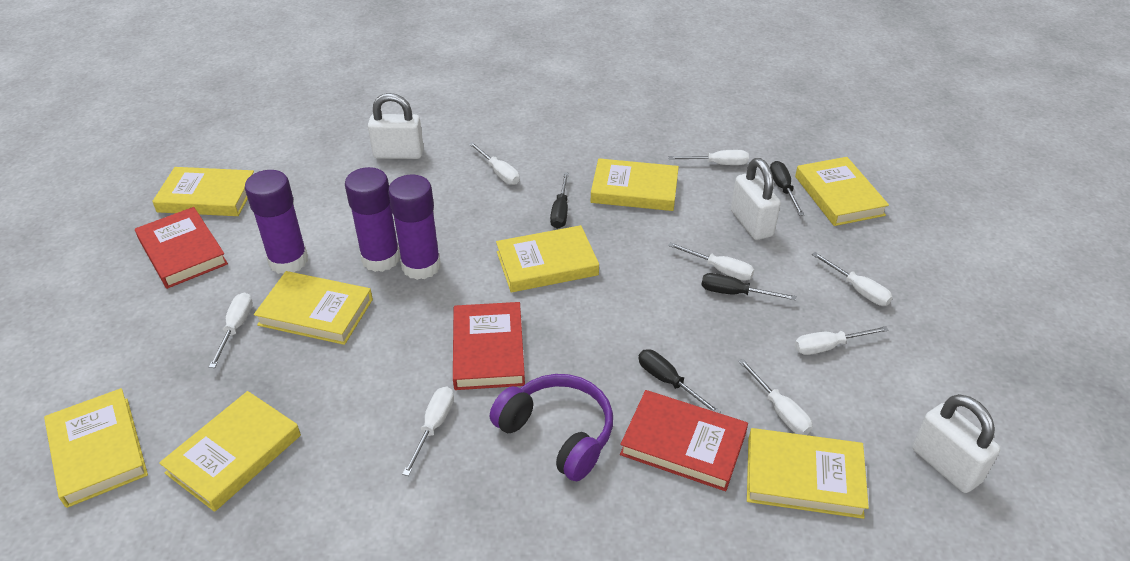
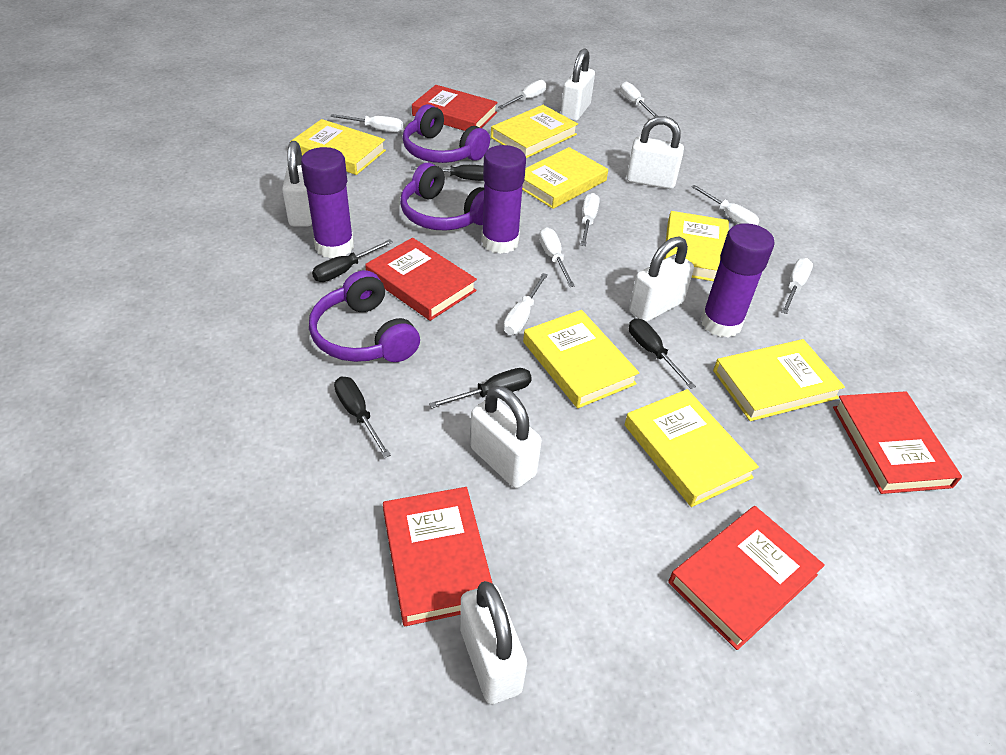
black screwdriver: [550,172,569,229] [638,349,721,413] [702,273,796,300] [770,161,805,216] = 4 -> [312,239,393,282] [334,377,391,458] [411,165,484,181] [429,368,532,408] [629,318,696,389] = 5
purple headphones: [490,374,613,481] = 1 -> [309,270,420,362] [400,163,484,231] [402,104,490,163] = 3
red book: [135,207,228,289] [453,302,525,390] [620,390,748,491] = 3 -> [365,238,477,321] [383,487,493,626] [412,85,498,131] [668,506,825,650] [833,391,962,494] = 5
white padlock: [368,93,424,159] [731,158,781,240] [912,394,1000,493] = 3 -> [282,141,312,226] [460,581,527,704] [470,386,542,488] [561,48,595,121] [626,116,684,189] [629,236,694,322] = 6
yellow book: [44,388,148,508] [152,167,254,216] [159,391,301,512] [254,271,373,345] [496,225,599,293] [591,158,679,211] [747,428,869,519] [795,157,889,226] = 8 -> [290,119,386,175] [491,105,578,158] [522,147,608,209] [523,310,639,409] [625,389,759,507] [664,211,729,281] [713,339,845,421] = 7

